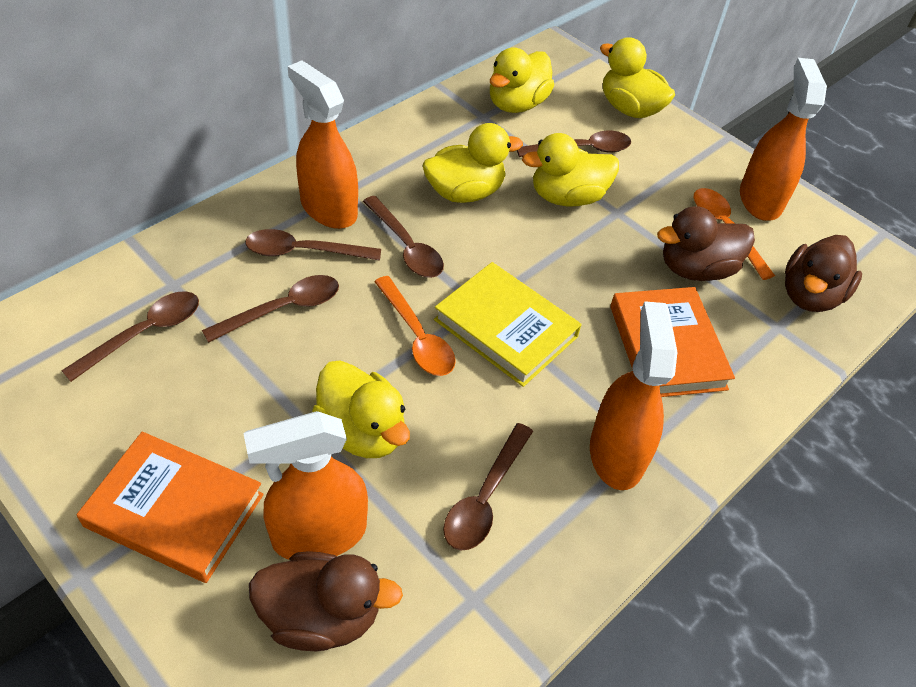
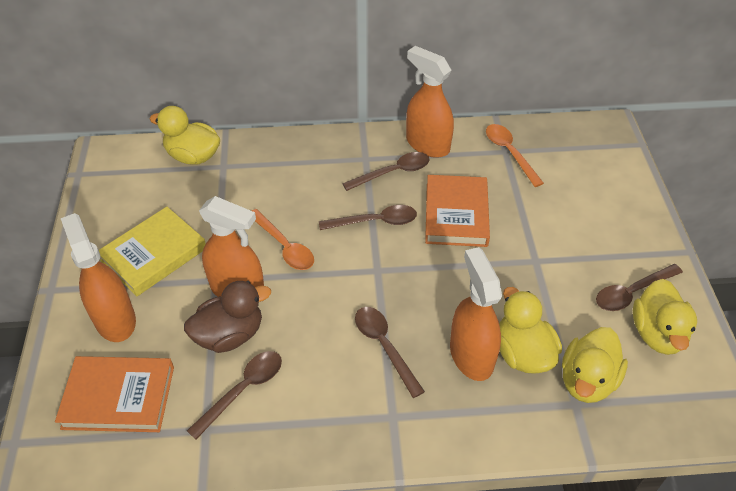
brown duck: [249,551,403,651] [657,206,755,281] [785,235,862,312] = 3 -> [184,281,271,353] = 1
brown spoon: [61,291,199,382] [202,275,339,343] [245,229,381,261] [363,196,444,278] [443,423,533,550] [517,131,631,157] = 6 -> [187,351,282,440] [319,205,417,230] [342,152,430,191] [355,307,425,398] [596,264,683,311] = 5
yellow duck: [312,360,410,458] [423,123,523,203] [490,48,554,113] [522,133,619,206] [600,37,675,118] = 5 -> [150,106,220,165] [499,287,562,374] [562,327,628,403] [633,279,697,355] = 4

